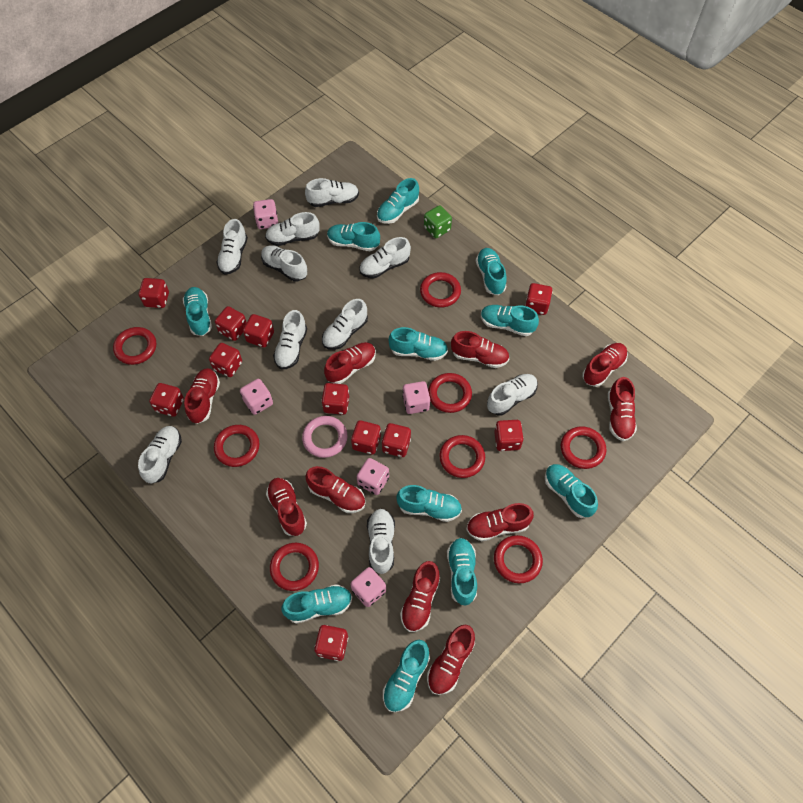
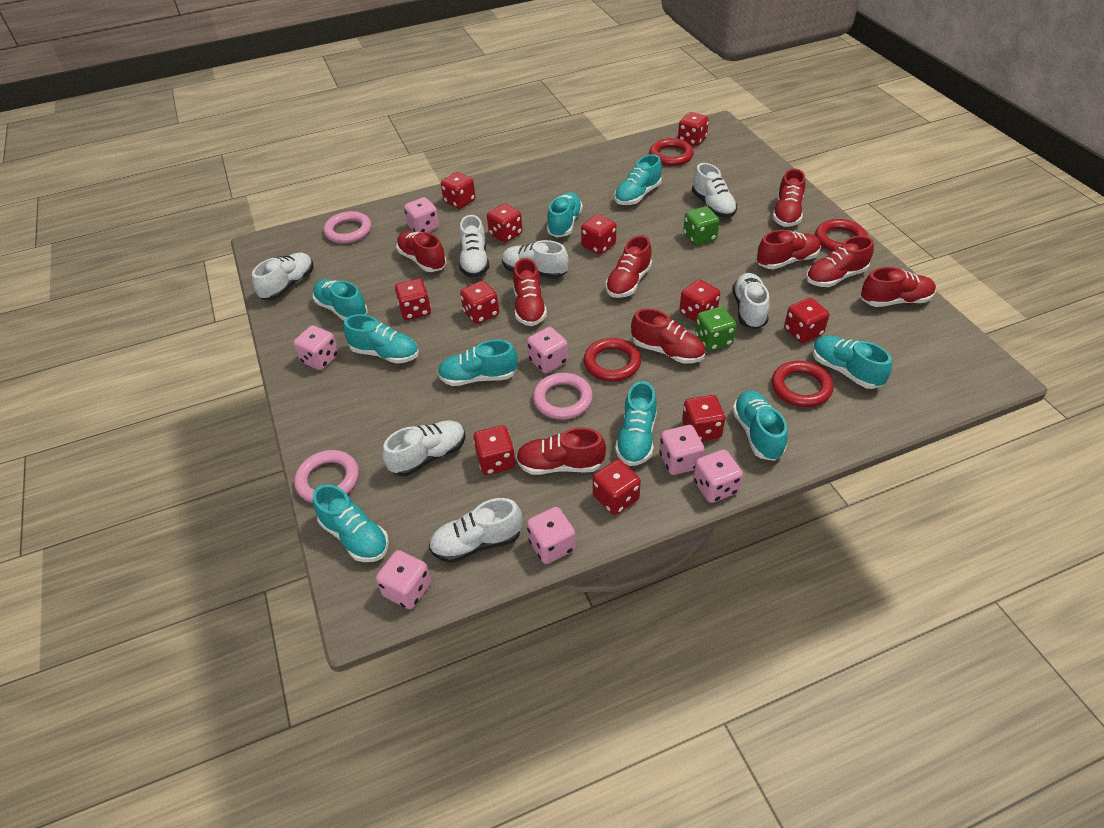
green dice: [424,205,452,238] = 1 -> [683,206,720,245] [695,307,736,351] = 2
pink dice: [240,379,273,415] [253,199,278,229] [350,567,386,607] [357,458,389,495] [402,381,430,414] = 5 -> [293,325,339,370] [376,550,431,609] [404,197,439,232] [527,327,568,373] [527,507,576,564] [659,425,704,475] [693,450,743,503] = 7
pink ring: [302,416,348,458] = 1 -> [294,450,359,503] [324,211,371,244] [533,373,593,420] = 3
red ring: [113,327,156,365] [214,425,259,467] [270,543,319,591] [420,272,461,308] [428,373,472,413] [439,435,485,478] [494,535,543,583] [561,426,606,469] = 8 -> [584,338,641,382] [649,138,694,166] [772,361,833,407] [815,219,867,251] = 4
red shoe: [184,368,220,424] [266,478,307,536] [305,466,365,513] [324,342,376,384] [400,561,440,632] [427,625,475,695] [451,331,509,368] [466,503,534,541] [582,343,628,387] [608,377,637,441] = 10 -> [397,231,446,272] [513,258,547,326] [516,427,606,475] [606,235,652,298] [631,308,705,364] [757,230,821,269] [772,169,805,227] [806,236,874,287] [861,267,936,307] = 9
turquoise shoe: [183,287,212,336] [282,584,352,624] [327,222,380,251] [377,178,419,224] [383,640,430,712] [388,327,448,361] [396,485,462,522] [447,538,477,606] [476,248,507,295] [481,305,539,336] [545,464,598,518] = 11 -> [313,279,368,320] [313,484,389,562] [343,314,419,364] [437,339,518,386] [547,192,583,237] [614,154,662,205] [615,381,657,466] [732,391,788,461] [813,335,892,389] = 9
white shoe: [138,426,182,484] [216,219,248,274] [261,245,308,282] [265,212,320,246] [273,310,307,369] [305,178,359,207] [322,299,368,350] [359,237,411,278] [367,509,395,574] [487,374,538,415] = 10 -> [252,252,314,300] [382,420,466,476] [429,498,522,563] [459,215,489,277] [502,240,569,279] [692,163,737,218] [732,273,770,329] = 7

